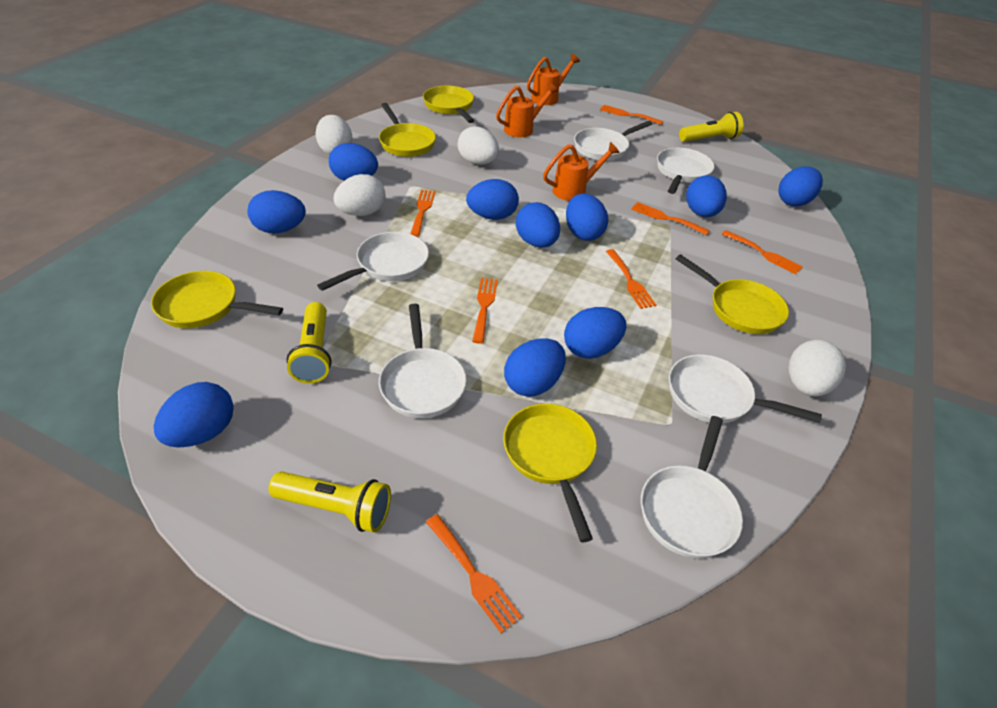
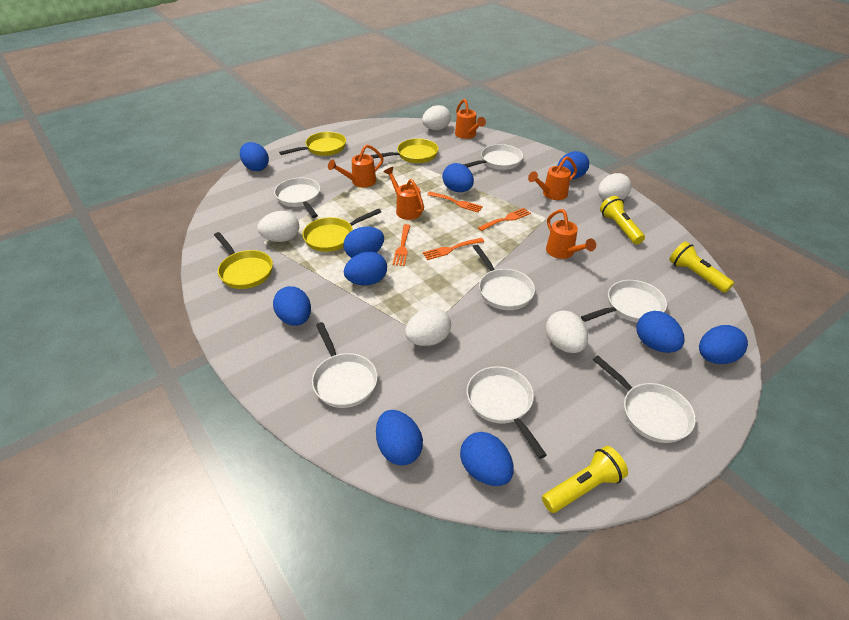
orange fork: [410,190,435,237] [426,514,522,633] [472,278,498,344] [600,105,663,125] [606,249,656,309] [631,202,710,235] [722,230,803,275] = 7 -> [393,224,411,266] [423,238,484,260] [427,192,483,213] [478,208,531,231] = 4
orange watering can: [496,83,558,137] [527,54,580,105] [543,142,620,201] = 3 -> [328,145,384,188] [384,167,424,220] [455,99,486,139] [528,156,577,200] [546,209,596,259] = 5
white egg: [316,115,353,155] [334,174,386,216] [458,126,499,165] [788,340,846,396] = 4 -> [257,211,299,242] [405,307,451,346] [422,105,451,130] [546,310,588,353] [598,173,632,200] = 5
white pan: [317,232,429,291] [379,304,467,418] [574,121,652,161] [641,416,743,558] [657,148,715,194] [669,354,822,423] = 6 -> [274,178,321,218] [312,322,378,408] [463,144,523,170] [467,366,547,459] [473,245,535,310] [581,280,667,322] [593,355,696,443] = 7
yellow pan: [151,271,283,328] [379,103,436,157] [423,86,474,123] [503,403,597,542] [676,254,789,334] = 5 -> [214,232,273,289] [279,132,346,156] [303,209,381,252] [370,138,439,163] = 4

